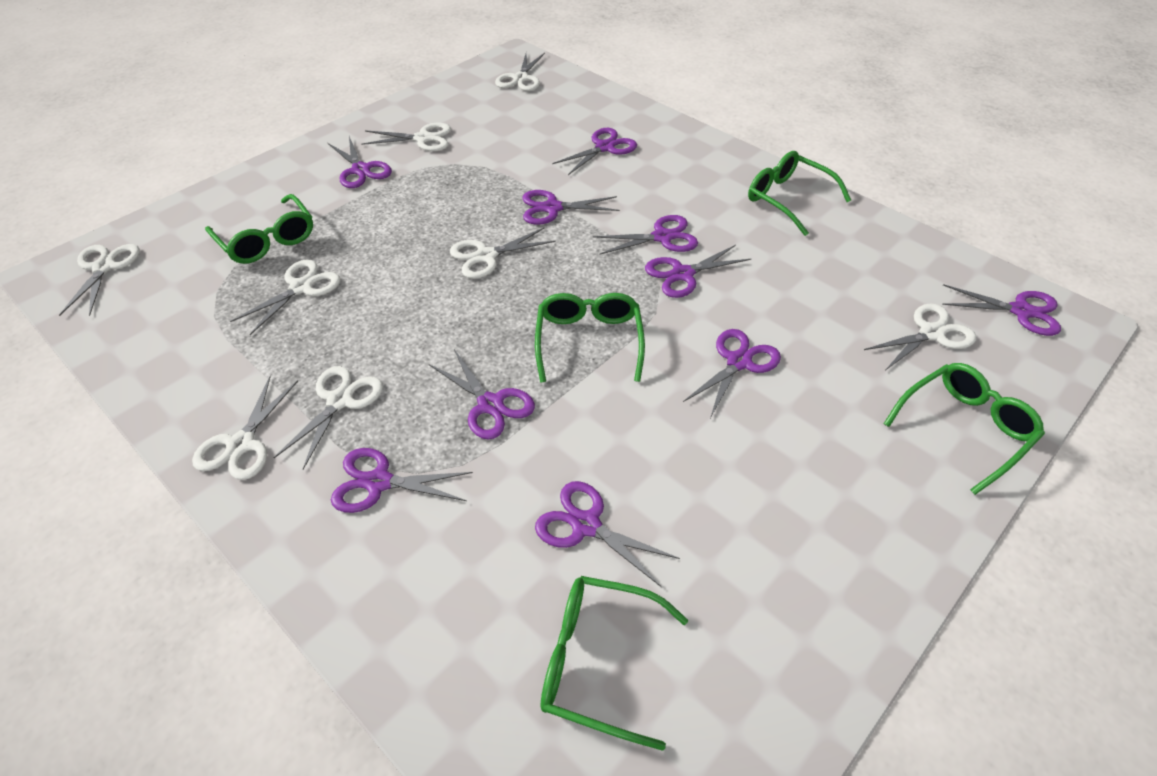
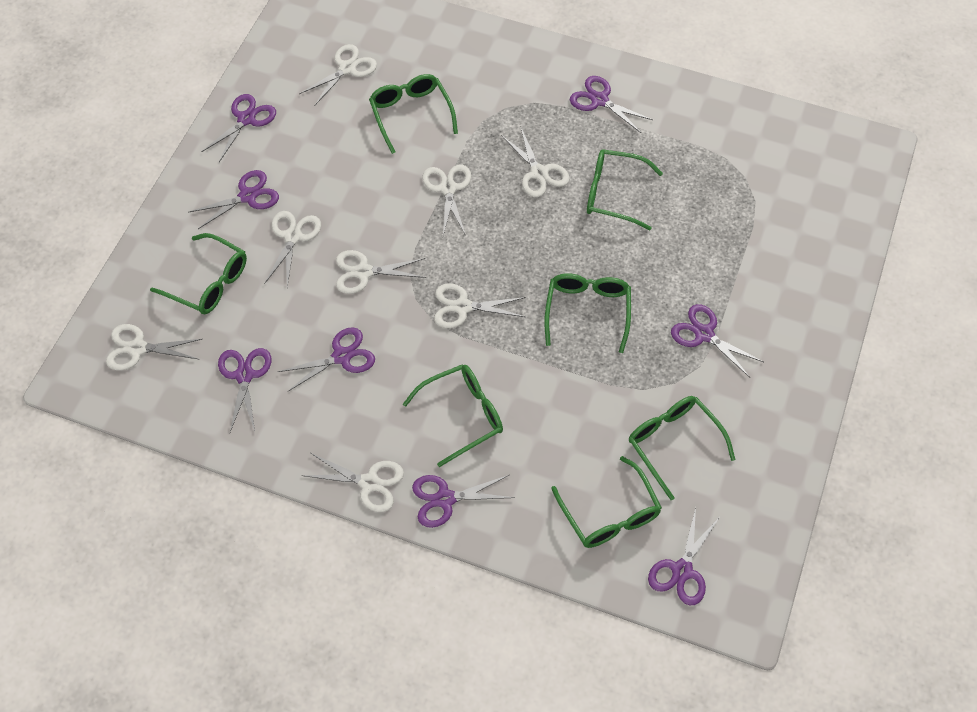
green glasses: [205,194,313,264] [535,293,645,383] [541,576,688,751] [748,151,851,236] [884,363,1045,495] = 5 -> [150,233,247,314] [369,74,458,154] [403,364,503,467] [544,273,631,353] [551,456,662,548] [587,149,663,230] [629,396,735,500] = 7
purple scissors: [328,136,392,188] [331,448,473,513] [429,349,535,440] [523,190,620,225] [535,481,680,587] [552,128,637,175] [593,215,698,255] [645,245,751,298] [683,329,781,418] [942,284,1061,336] = 10 -> [188,170,279,229] [201,94,276,162] [218,348,271,432] [278,327,375,392] [412,475,515,528] [570,76,653,133] [648,508,720,605] [671,304,764,377] = 8

